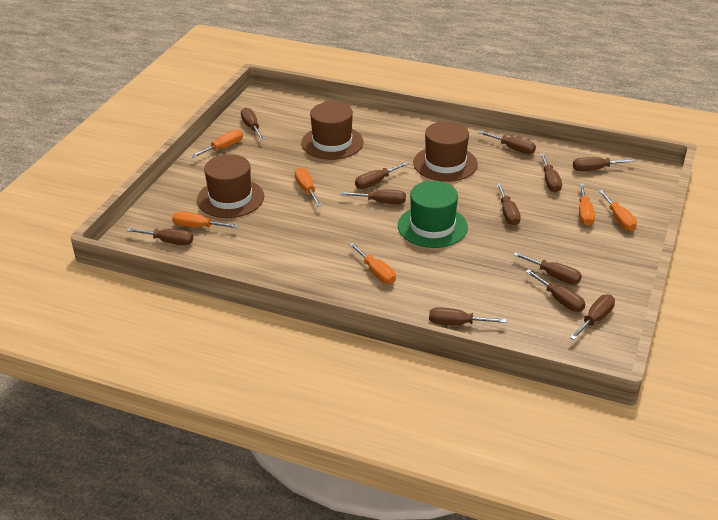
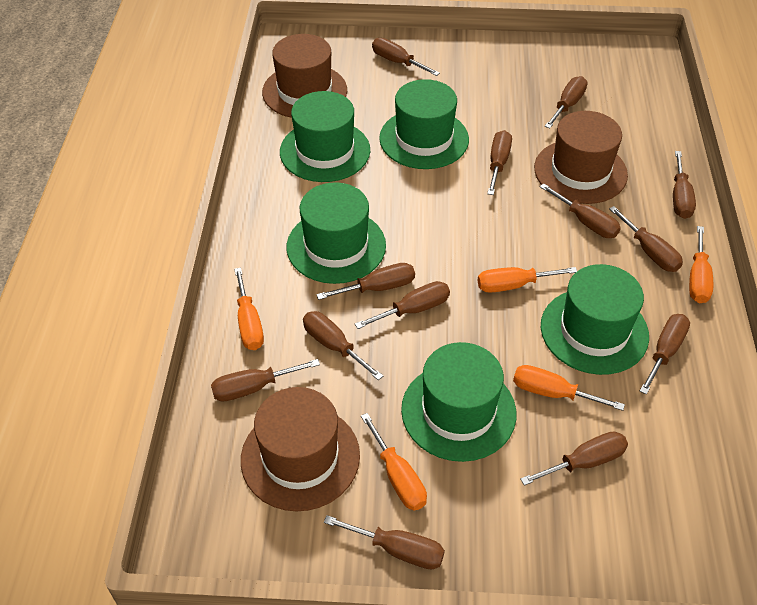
brown screwdriver: [126,228,193,245] [241,107,264,140] [340,190,406,204] [355,162,409,189] [429,307,507,325] [479,131,536,154] [497,183,521,225] [513,252,582,284] [525,269,585,312] [540,153,562,193] [570,294,615,340] [573,157,636,171] = 12 -> [211,359,320,402] [303,311,383,380] [316,263,415,300] [324,515,445,569] [355,281,450,329] [372,38,440,76] [487,130,512,195] [520,431,628,486] [540,183,621,238] [545,76,588,128] [609,206,683,272] [640,314,690,395] [673,151,696,219] = 13
green hat: [398,181,468,248] = 1 -> [280,91,370,182] [287,182,386,284] [379,79,469,169] [401,342,516,462] [541,264,649,375] = 5
orange screwdriver: [172,211,239,228] [191,130,243,158] [295,168,322,207] [349,243,396,284] [579,183,595,226] [598,190,637,231] = 6 -> [234,268,264,350] [361,413,427,510] [478,267,577,293] [513,365,625,411] [689,226,713,303] = 5

